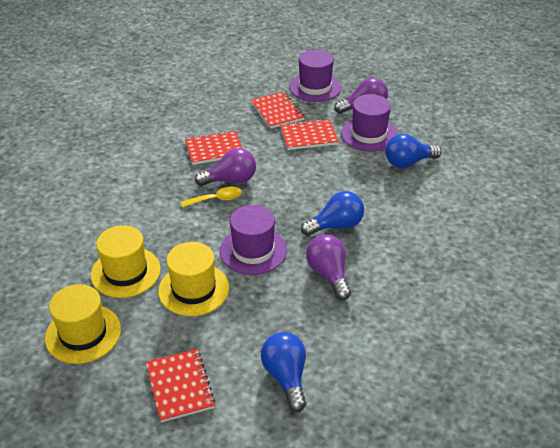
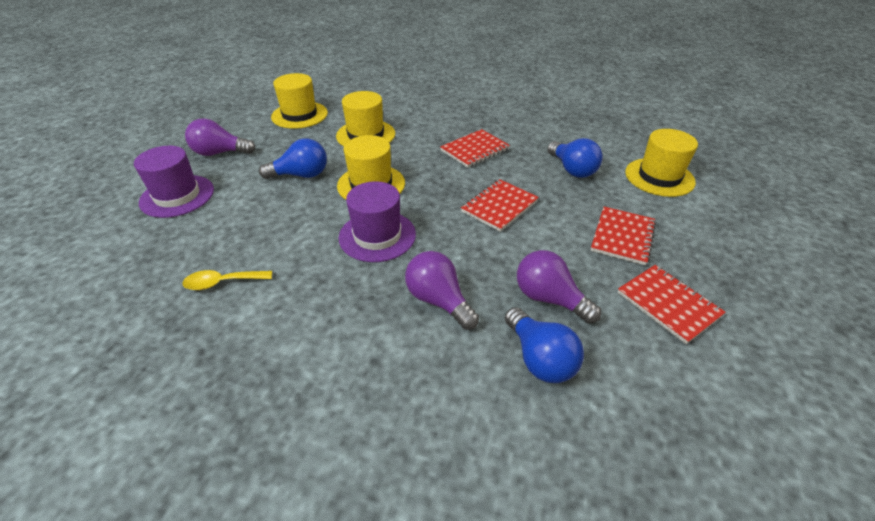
purple hat: [220,205,287,275] [289,50,341,102] [341,94,398,152] = 3 -> [134,146,214,218] [338,181,416,262] = 2
yellow hat: [45,284,121,364] [91,225,161,298] [158,242,229,316] = 3 -> [271,73,328,129] [336,91,395,146] [337,135,405,199] [625,129,698,197] = 4

